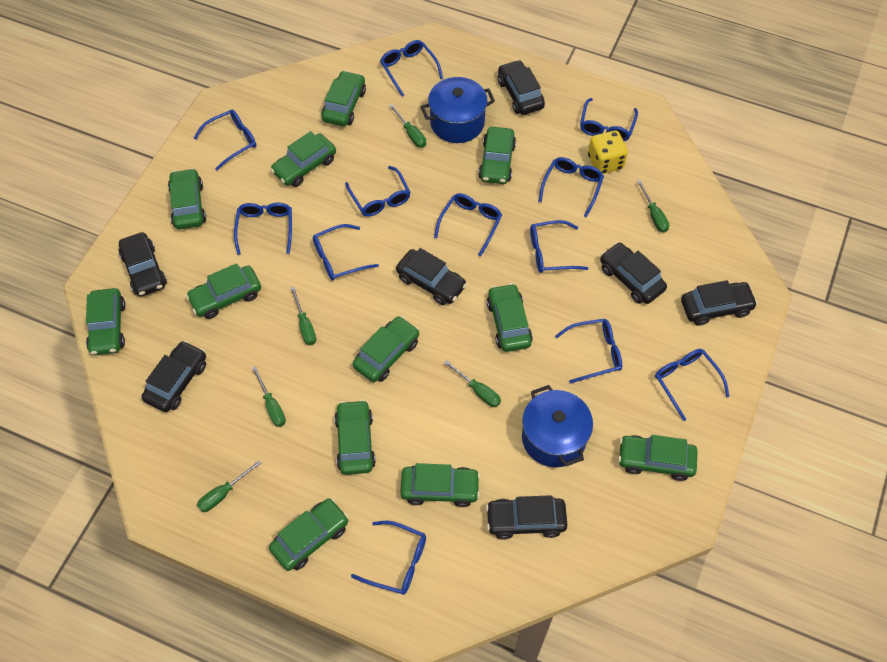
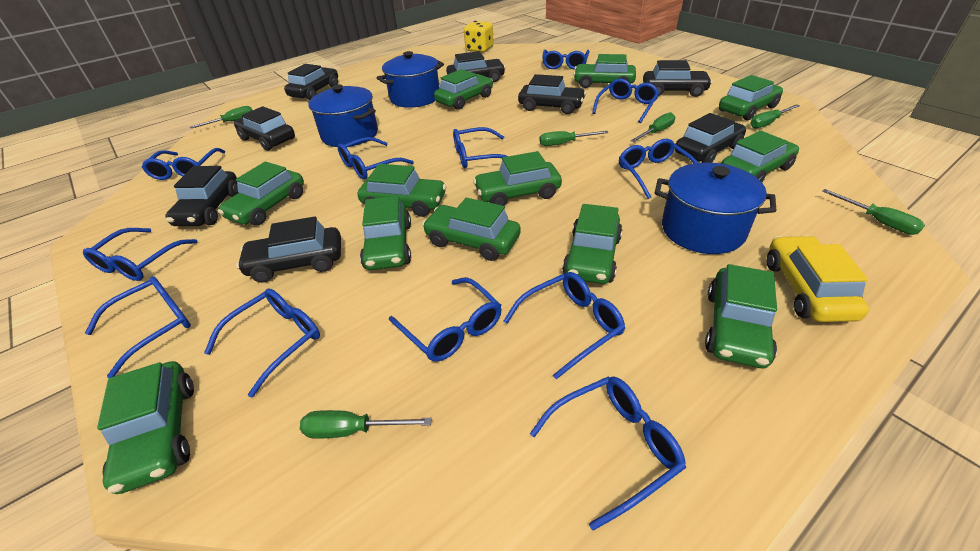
black car: [119,232,167,297] [142,341,206,412] [396,248,467,305] [486,495,567,540] [498,60,545,115] [600,242,667,304] [681,280,758,326] = 7 -> [165,166,238,226] [234,106,295,151] [236,217,341,283] [284,64,338,100] [446,51,506,82] [518,74,586,114] [643,60,712,97] [675,113,746,163] = 8
blue pot: [420,77,495,143] [522,385,593,467] = 2 -> [308,84,378,147] [377,51,444,108] [655,163,777,254] = 3
yellow car: none = 0 -> [767,235,869,322] = 1

